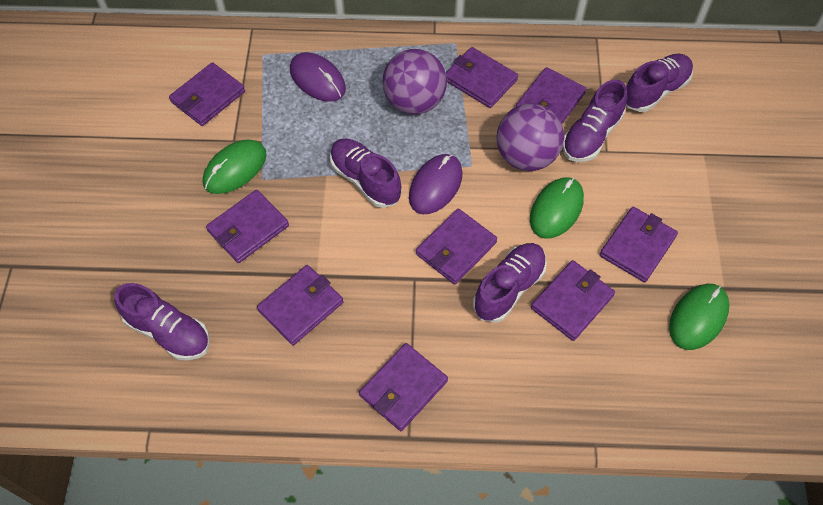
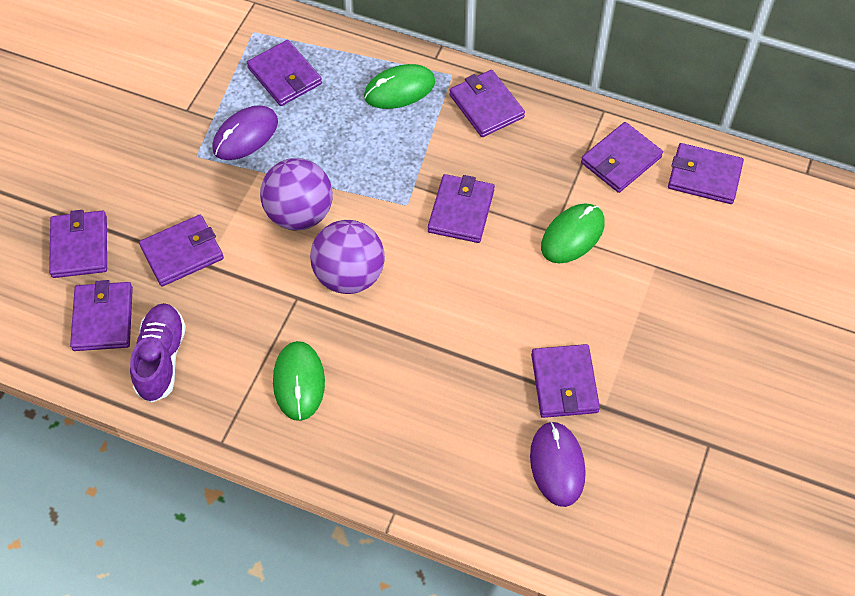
purple shoe: [115,283,210,360] [330,139,402,208] [473,243,547,323] [562,80,628,162] [626,54,693,112] = 5 -> [130,303,186,403] = 1

